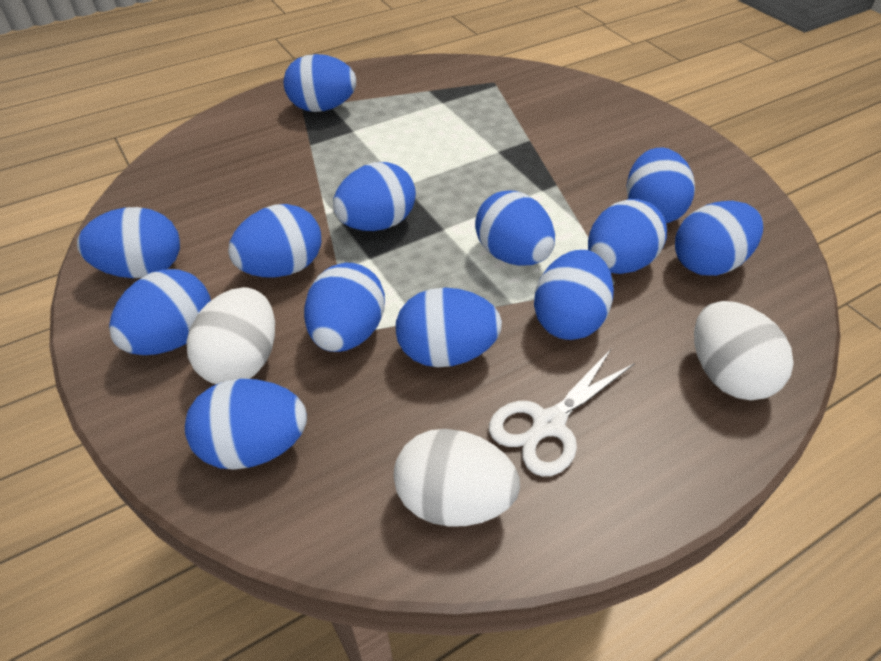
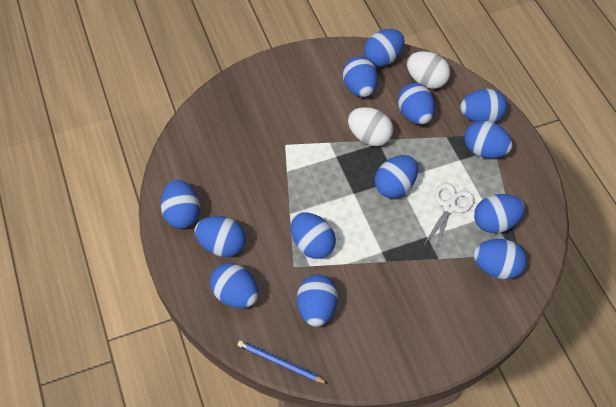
blue pencil: none = 0 -> [238,340,328,384] = 1
white egg: [186,287,275,384] [394,429,520,527] [694,301,794,400] = 3 -> [348,107,393,146] [407,51,450,89] = 2

